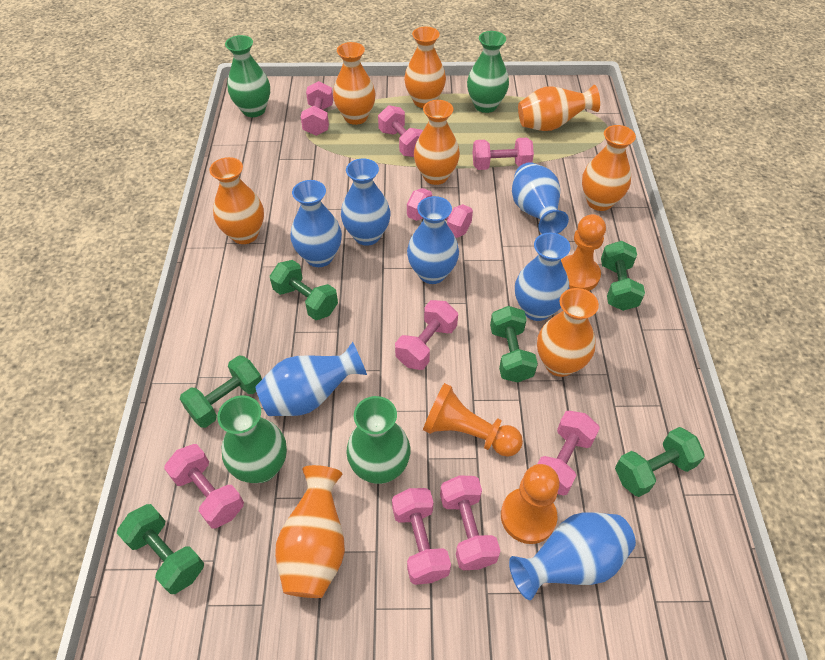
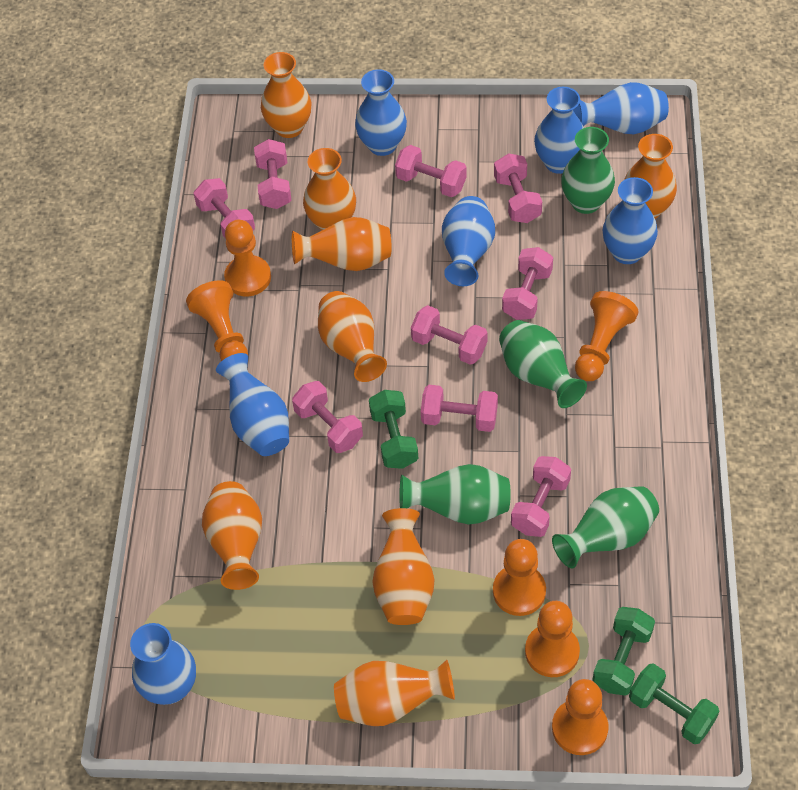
green dumbbell: [117,504,204,594] [180,355,262,428] [270,260,338,320] [490,306,538,382] [601,241,645,311] [615,427,705,497] = 6 -> [369,390,418,469] [592,607,655,696] [629,663,719,744] = 3
orange pawn: [423,383,523,457] [501,464,560,544] [561,214,606,291] = 3 -> [186,280,248,361] [224,220,271,296] [493,539,546,616] [525,601,580,677] [552,679,608,755] [575,291,638,381] = 6

